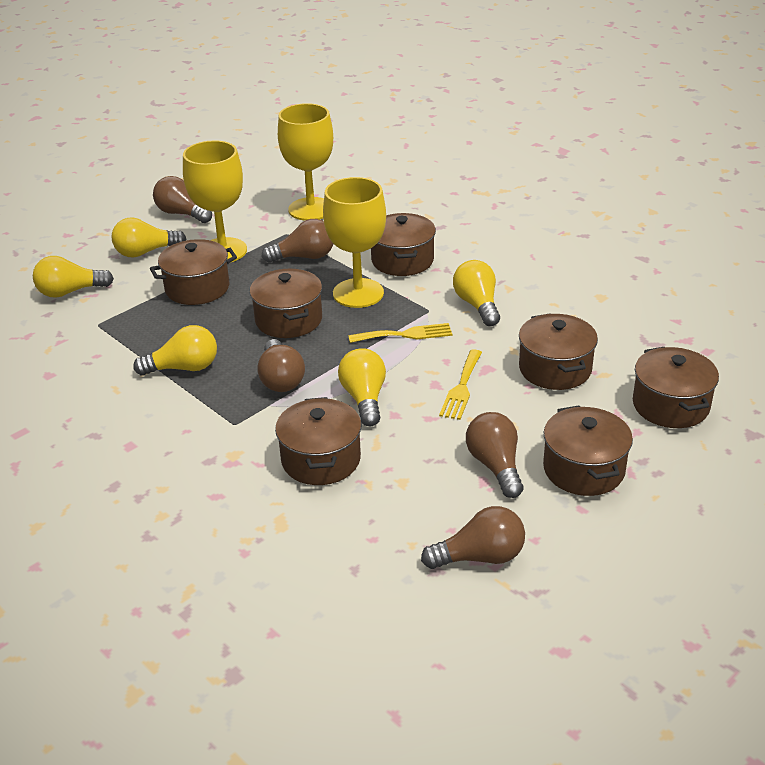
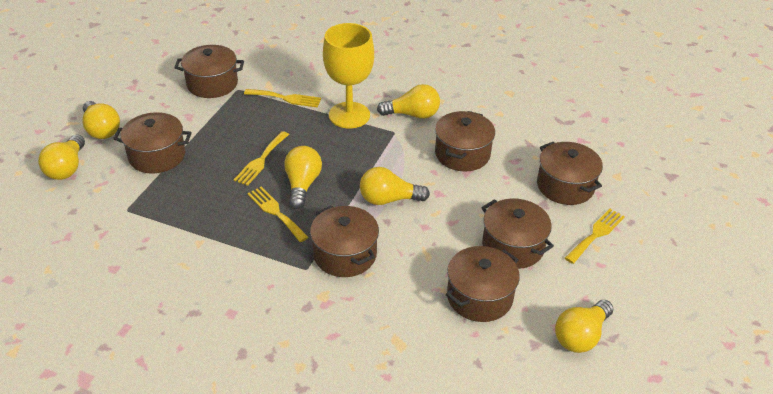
brown light bulb: [153,176,212,223] [257,339,305,392] [262,219,333,263] [421,506,525,569] [466,412,523,498] = 5 -> none = 0
yellow fork: [348,323,452,343] [439,349,482,420] = 2 -> [234,131,289,186] [244,89,321,108] [247,186,309,242] [565,209,625,264] = 4
yellow goblet: [183,140,247,262] [278,103,333,221] [323,177,386,308] = 3 -> [323,23,374,128] = 1
yellow light bulb: [33,256,114,298] [112,218,186,258] [133,325,217,376] [338,348,386,426] [453,260,500,326] = 5 -> [38,134,85,180] [83,101,120,139] [284,146,322,209] [360,167,430,205] [377,84,440,119] [555,300,613,353] = 6

